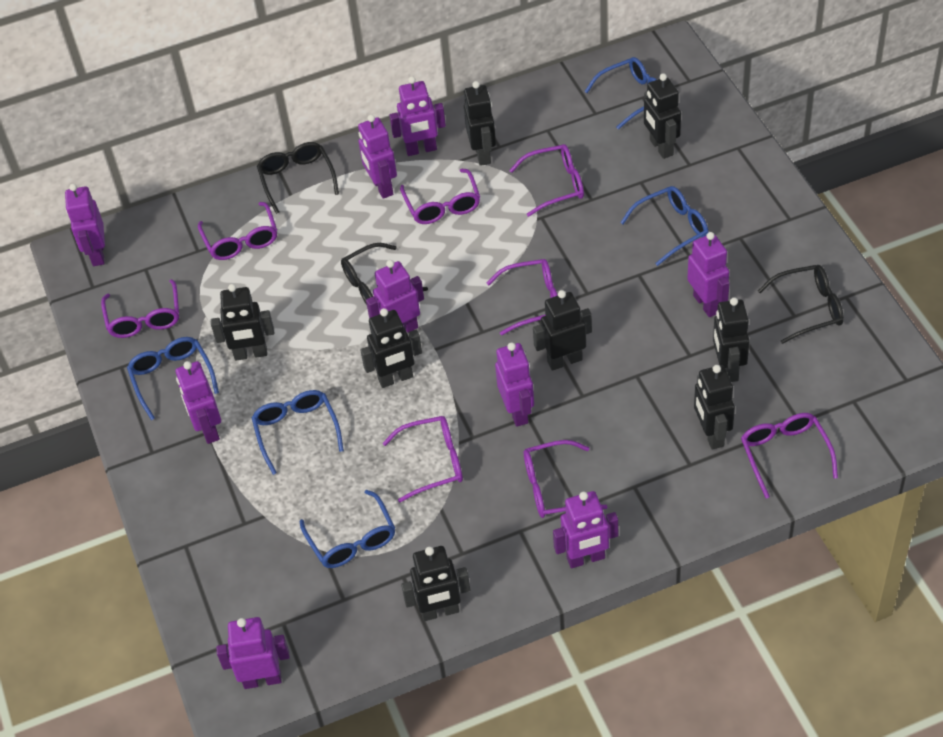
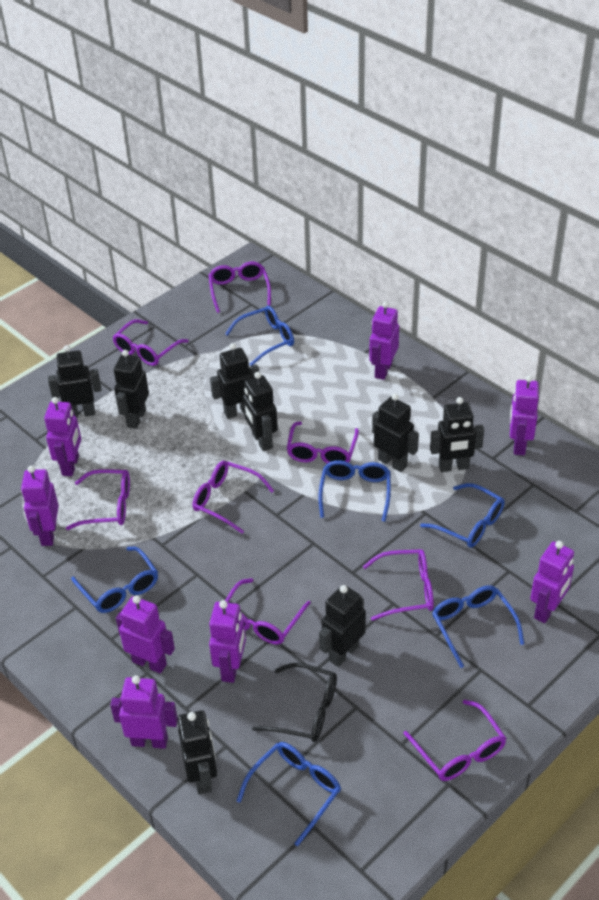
black glasses: [257,142,339,214] [341,243,428,305] [758,265,844,344] = 3 -> [252,663,337,742] = 1
blue glasses: [127,337,219,420] [252,390,344,475] [300,490,395,568] [584,57,657,129] [620,186,708,266] = 5 -> [71,546,158,613] [225,306,294,366] [237,742,341,846] [319,460,391,522] [420,483,505,548] [432,585,524,668] = 6
purple robot: [65,184,105,266] [176,361,221,444] [216,617,290,689] [358,115,397,199] [366,260,424,333] [389,76,446,156] [495,342,534,427] [553,491,618,568] [687,232,730,317] = 9 -> [21,466,59,546] [44,397,81,476] [110,675,178,749] [116,595,175,673] [209,600,246,683] [369,301,399,380] [510,375,539,455] [530,541,574,623] = 8

